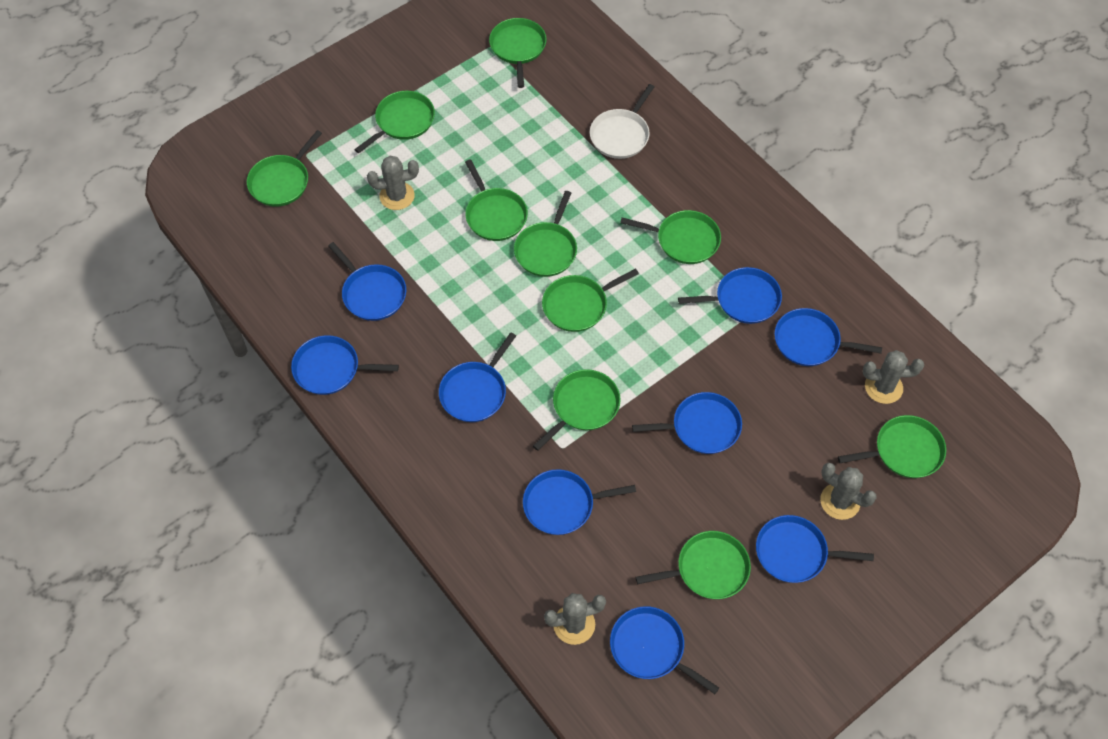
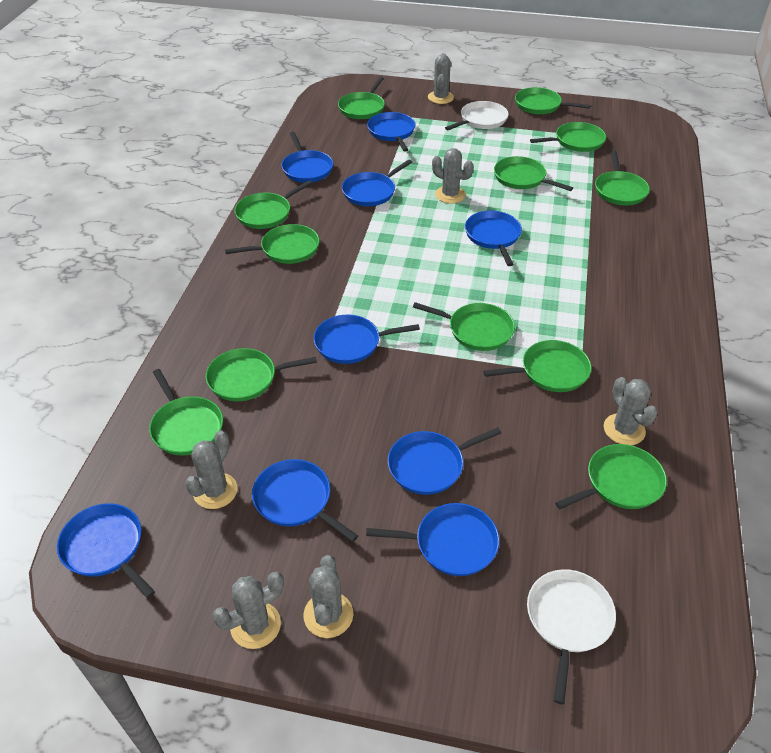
green pan: [247,130,322,207] [354,91,435,153] [465,159,528,241] [489,18,546,88] [514,191,577,277] [533,369,621,451] [542,268,639,332] [620,210,721,264] [636,531,751,599] [838,415,946,478] = 10 -> [149,369,223,456] [206,348,317,402] [225,224,319,264] [235,180,312,229] [338,77,385,119] [413,302,515,351] [483,340,591,392] [494,156,573,191] [515,87,591,114] [530,122,606,152] [555,444,667,509] [595,150,650,206] = 12
grey cactus: [367,156,419,210] [544,593,606,645] [820,463,877,520] [863,350,924,404] = 4 -> [185,430,238,509] [212,572,284,649] [303,555,353,638] [428,53,454,104] [432,148,473,204] [604,377,658,445] = 6
white pan: [590,84,654,159] = 1 -> [445,101,509,130] [527,569,616,704] = 2

